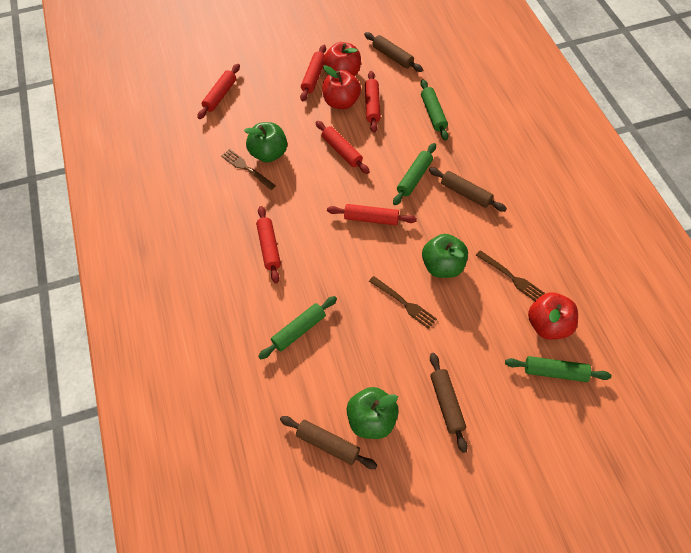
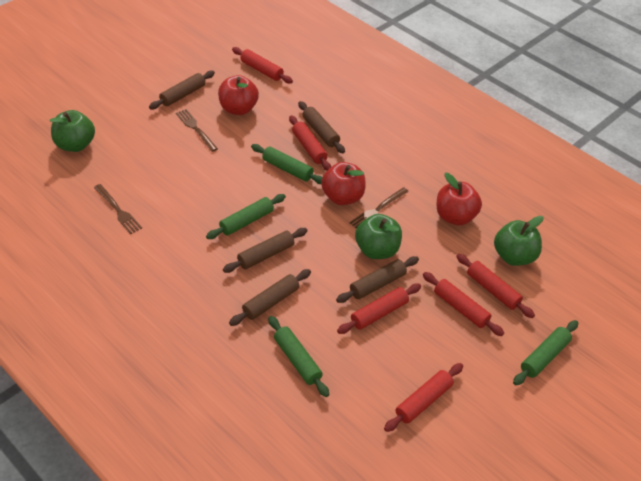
brown rolling pin: [280,416,377,469] [364,32,423,72] [429,167,507,212] [430,353,468,453] = 4 -> [149,71,215,109] [223,228,308,273] [229,269,311,326] [298,101,345,153] [336,256,419,303] = 5

